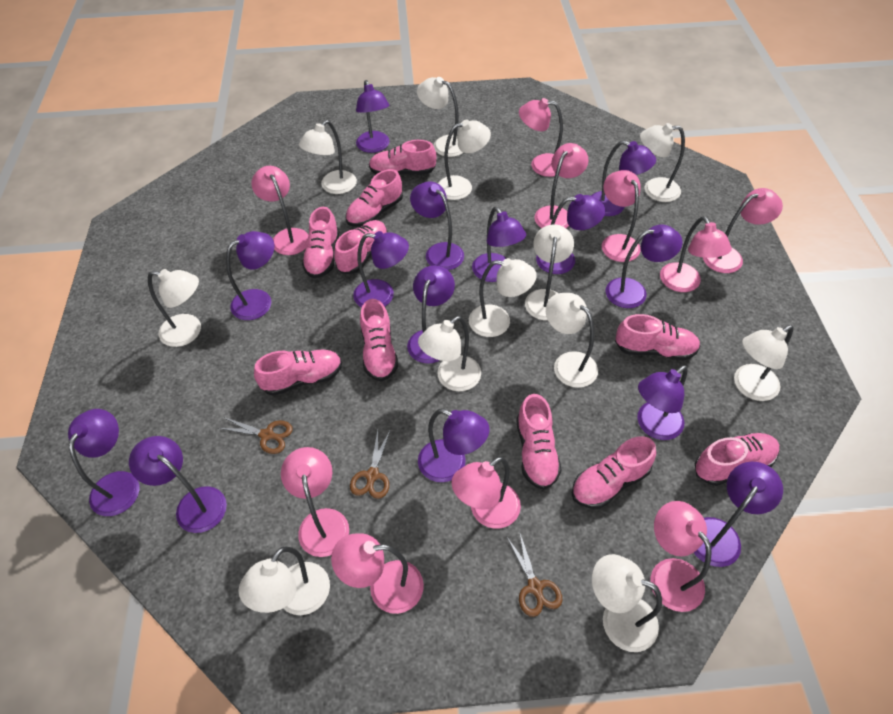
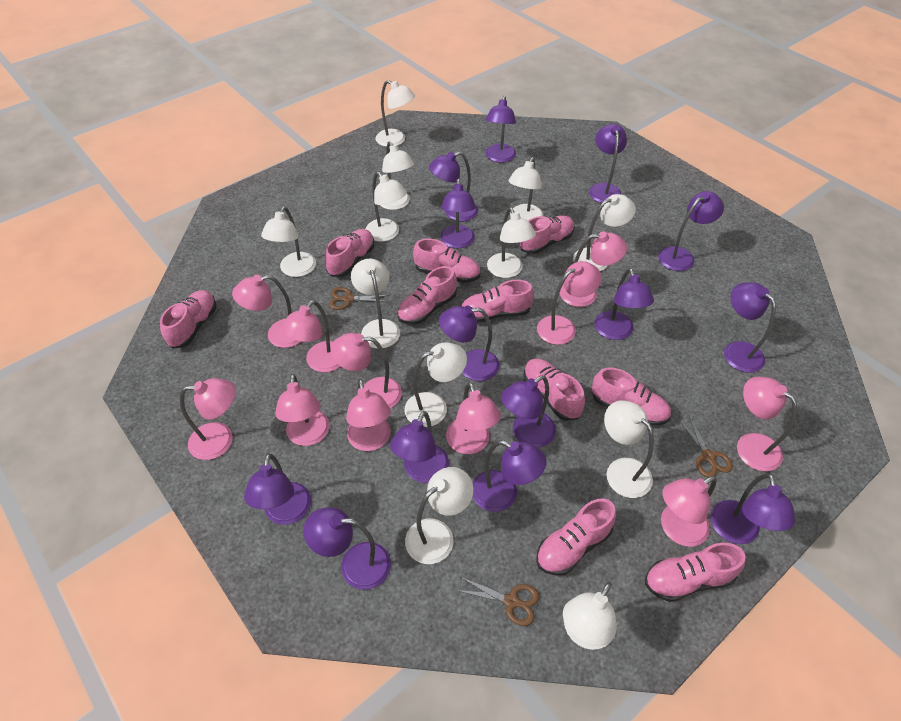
pink lamp: [251,166,309,255] [281,447,349,557] [331,533,424,614] [451,457,521,529] [519,98,563,177] [534,143,589,228] [602,170,641,262] [651,501,712,612] [660,216,732,292] [703,188,783,273] = 10 -> [180,378,236,460] [232,275,301,348] [275,374,330,446] [281,300,340,372] [330,333,402,408] [346,379,391,451] [446,382,501,454] [537,261,602,345] [560,231,627,307] [661,476,717,547] [737,377,797,471] = 11

